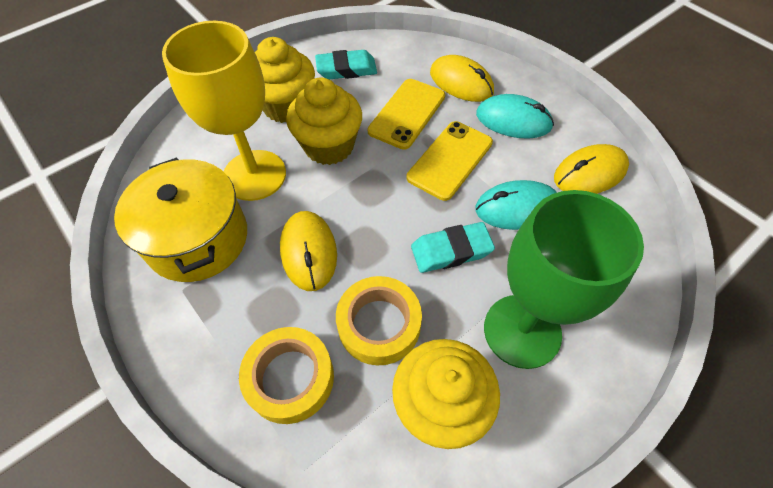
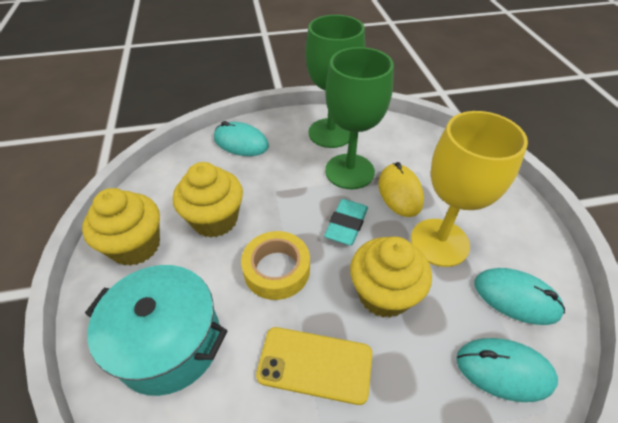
green goblet: [484,190,644,369] = 1 -> [305,15,365,148] [325,47,394,189] = 2
turquoise eraser: [315,50,377,80] [411,222,495,273] = 2 -> [324,199,368,245] = 1
turquoise mouse: [476,94,554,139] [476,180,557,230] = 2 -> [214,121,269,156] [456,338,558,402] [475,268,565,325] = 3
turquoise pot: none = 0 -> [85,265,228,396] = 1
yellow mouse: [280,211,337,291] [430,55,494,102] [554,144,629,194] = 3 -> [378,162,424,217] = 1
yellow phone: [367,79,445,150] [407,121,493,201] = 2 -> [256,327,372,405] = 1
yellow pot: [114,157,247,282] = 1 -> none = 0
yellow tape: [239,327,334,424] [336,276,422,366] = 2 -> [241,231,310,300] = 1

